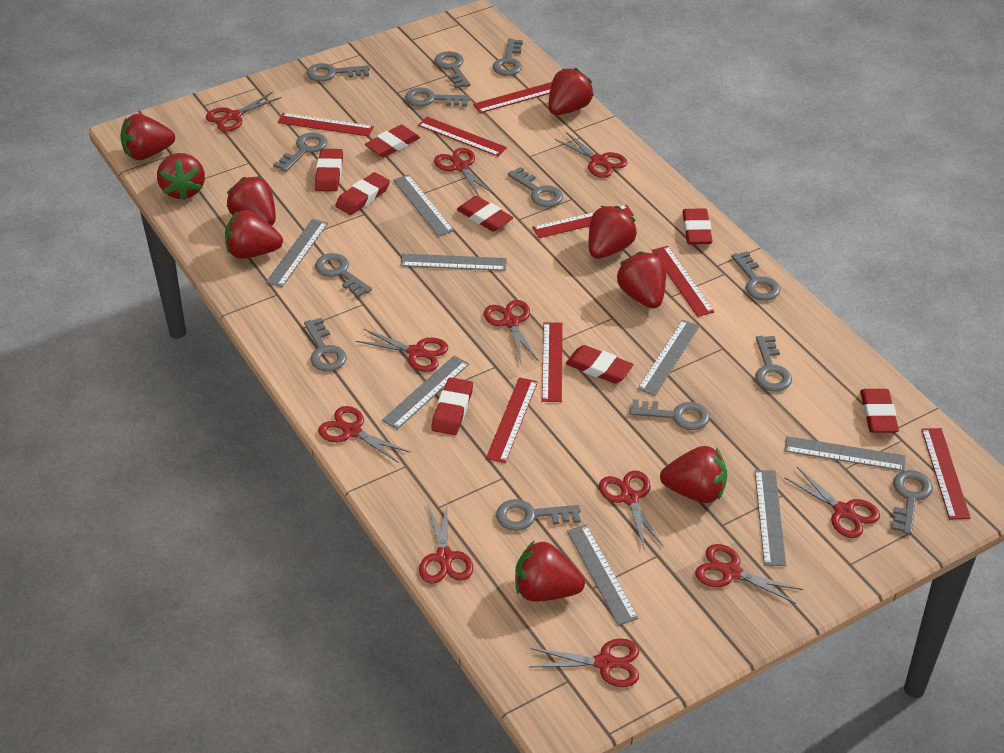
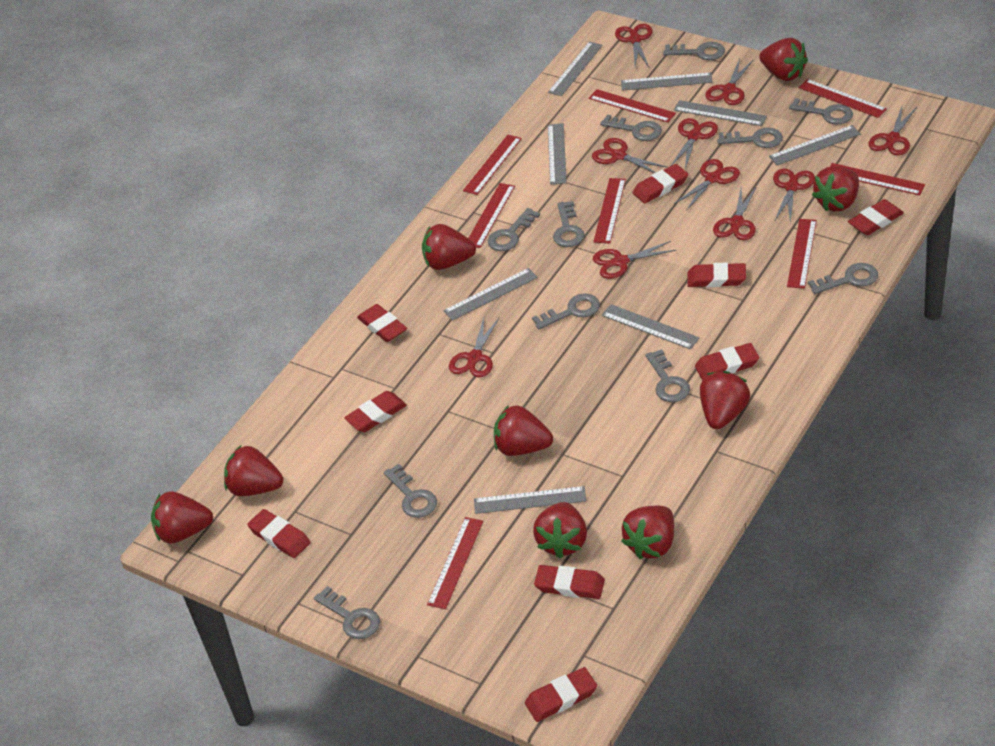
grey key: [273,133,327,172] [304,317,347,371] [306,63,370,82] [315,253,372,298] [405,87,470,107] [434,51,470,89] [493,39,523,76] [496,499,581,531] [508,167,563,207] [630,399,710,430] [731,251,781,301] [755,336,792,391] [891,470,933,535] = 13 -> [314,586,380,639] [384,464,437,518] [488,208,540,251] [532,293,600,329] [553,201,585,247] [600,115,662,141] [646,349,690,402] [663,42,725,60] [717,128,783,148] [789,98,853,125] [808,263,878,294] = 11
red eraser: [315,149,343,191] [335,172,390,215] [365,125,420,157] [431,377,473,435] [457,196,513,232] [566,345,634,383] [683,209,712,244] [860,389,899,433] = 8 -> [247,509,311,558] [344,391,407,432] [357,304,407,342] [525,667,597,722] [534,565,605,599] [633,164,688,204] [688,263,746,287] [695,343,759,381] [848,199,904,235] = 9
red scissors: [206,92,281,132] [318,406,411,463] [356,329,448,372] [419,504,473,584] [434,148,494,196] [484,300,539,362] [530,638,639,687] [555,132,627,178] [599,470,663,550] [695,544,803,604] [784,467,880,538] = 11 -> [449,317,500,377] [592,138,668,173] [593,241,676,279] [615,24,653,67] [671,118,718,169] [674,159,740,211] [706,59,754,105] [713,186,757,240] [773,169,815,223] [868,107,917,155] = 10

